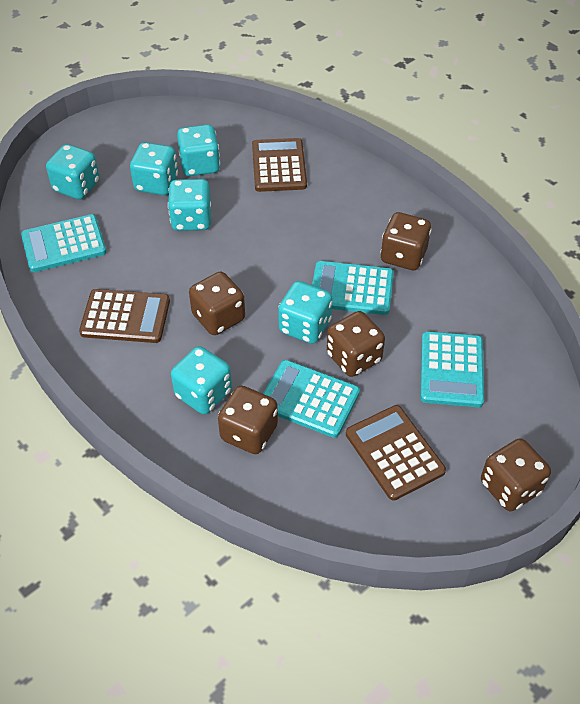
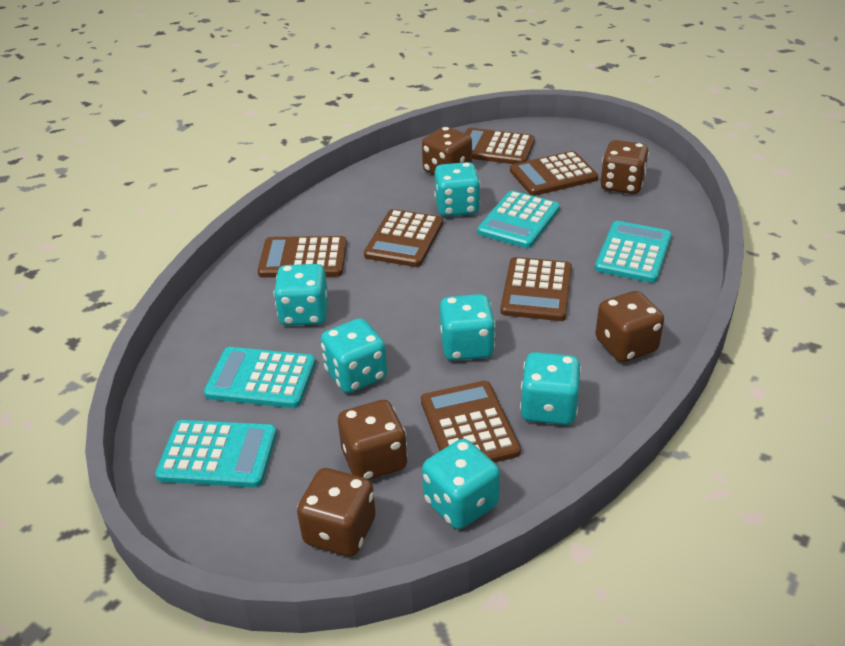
brown calculator: [79,289,170,343] [252,138,307,192] [346,405,446,501] = 3 -> [258,236,347,278] [364,209,443,267] [421,381,521,463] [465,128,535,164] [500,257,572,321] [510,151,598,196] = 6

